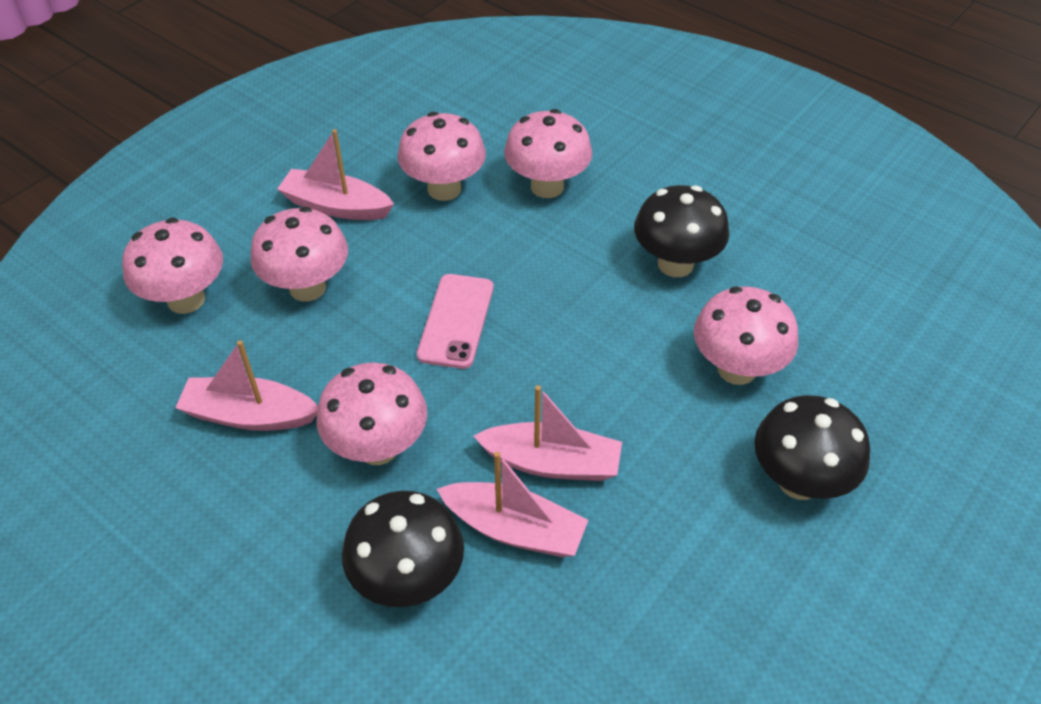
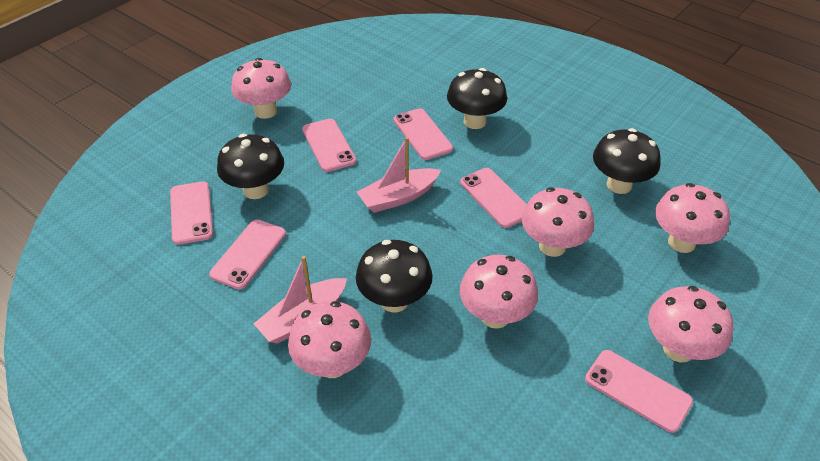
black mushroom: [342,491,464,607] [634,185,729,277] [755,395,870,500] = 3 -> [217,134,284,199] [356,240,433,312] [447,68,507,129] [593,128,661,194] = 4
pink boat: [175,340,318,431] [277,129,394,220] [437,451,588,557] [474,385,622,481] = 4 -> [253,256,347,344] [357,137,441,213] = 2
pink phone: [417,274,493,369] = 1 -> [170,182,213,245] [209,219,286,289] [302,119,356,172] [394,108,453,160] [460,168,527,228] [585,350,693,433] = 6

